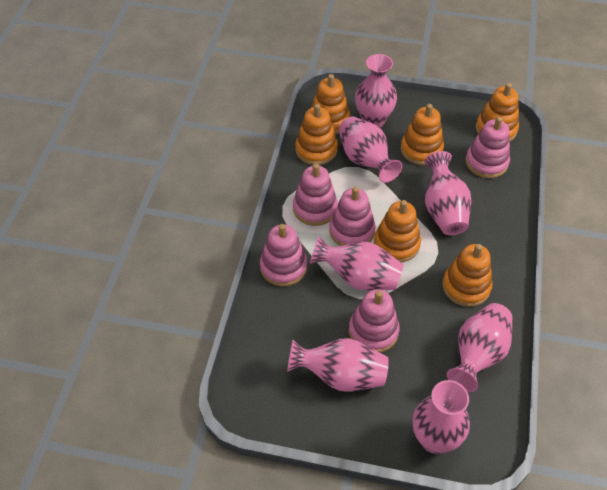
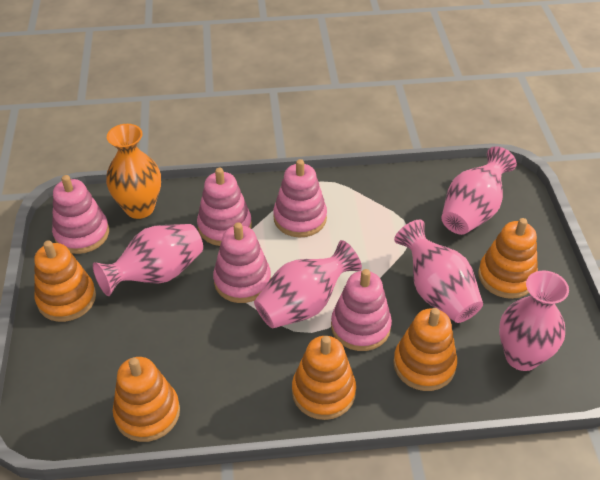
orange stacking toy: [295,104,338,165] [311,74,350,134] [374,200,421,262] [401,104,444,165] [442,244,492,307] [476,83,519,142] = 6 -> [34,240,96,322] [113,357,180,442] [292,336,356,420] [393,308,457,391] [478,218,538,299] = 5
orange vase: none = 0 -> [106,124,161,219] = 1
pink vase: [287,338,389,392] [310,236,404,290] [339,117,402,183] [355,54,397,128] [413,380,470,454] [424,151,471,235] [447,303,512,392] = 7 -> [93,224,203,296] [254,240,362,328] [394,220,483,323] [441,146,517,235] [499,270,569,371] = 5

